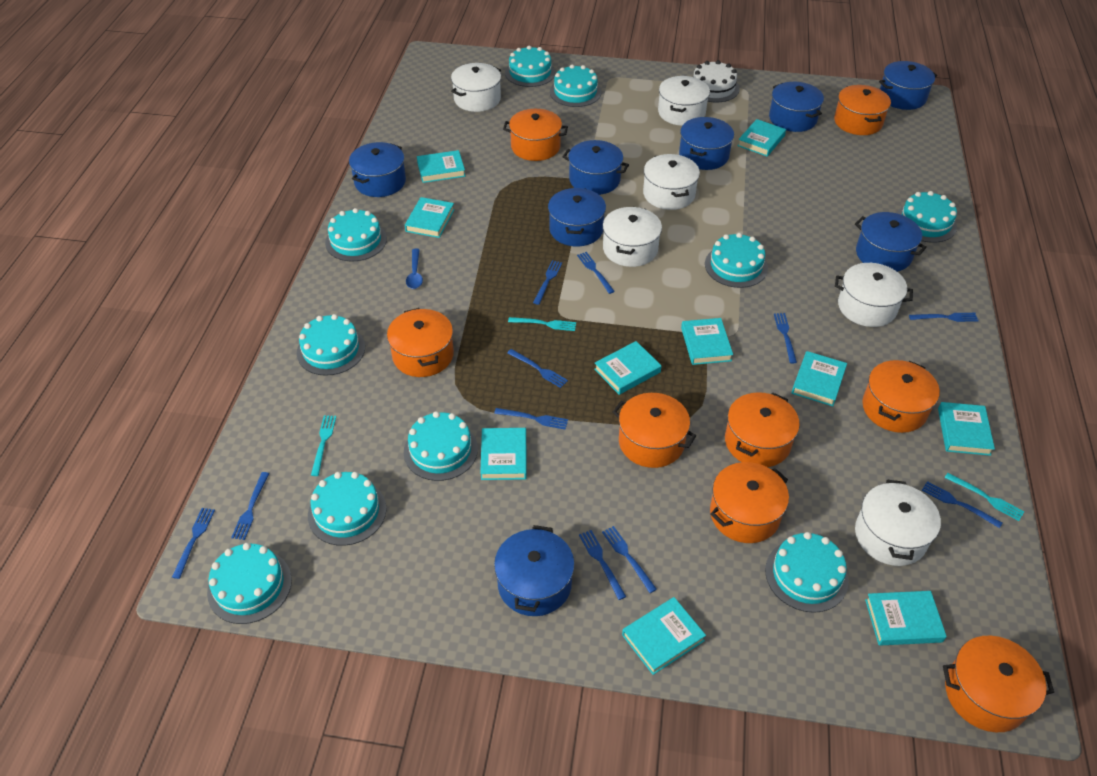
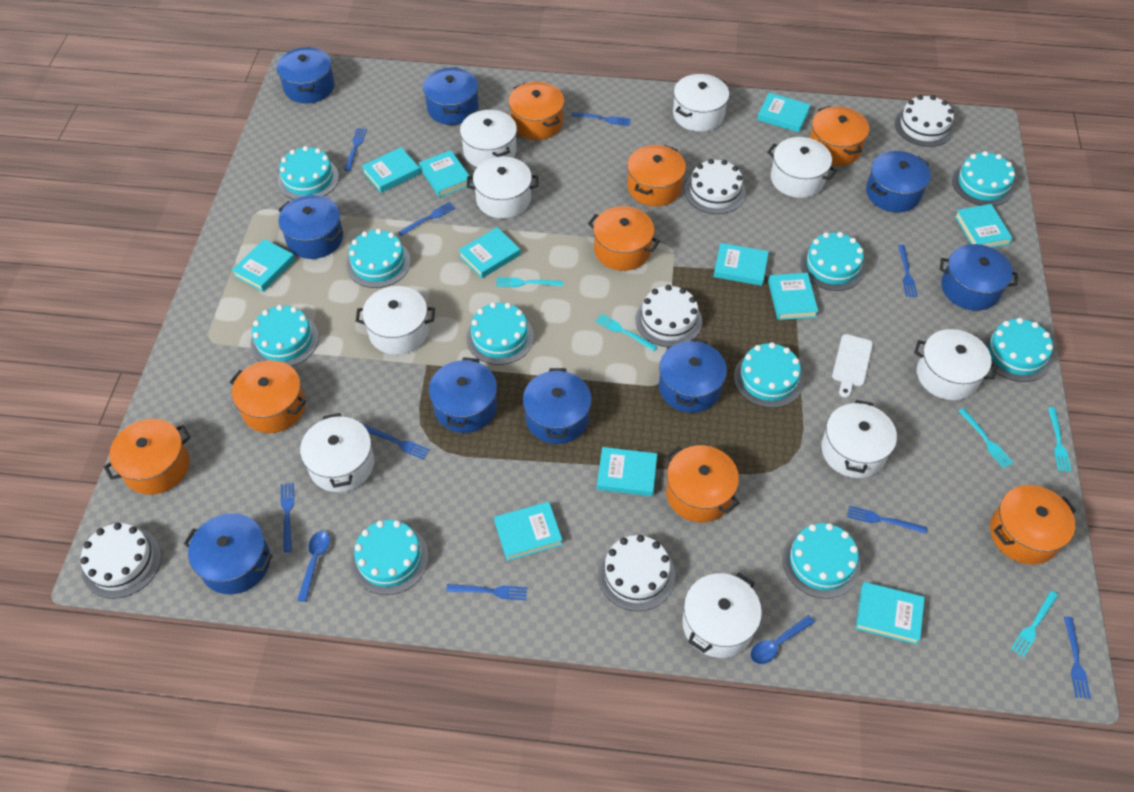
blue fork: [172,508,215,579] [231,472,269,540] [494,408,568,430] [507,349,568,388] [533,260,562,305] [577,252,615,294] [579,530,626,600] [602,526,657,593] [774,313,797,363] [909,313,979,322] [922,481,1002,528] = 11 -> [281,483,294,552] [344,128,367,171] [363,424,430,460] [398,202,455,236] [446,584,527,600] [571,112,631,126] [847,506,927,534] [898,245,918,297] [1064,617,1091,699] = 9
blue pot: [349,142,406,197] [494,525,574,616] [548,188,606,246] [563,140,629,195] [679,117,734,170] [769,82,824,132] [855,212,927,272] [879,61,937,110] = 8 -> [184,513,273,594] [277,47,335,104] [278,195,343,259] [423,67,479,125] [429,357,497,433] [523,368,592,444] [659,338,727,413] [866,151,931,213] [940,244,1018,311] = 9
blue spoon: [406,249,423,289] = 1 -> [297,531,330,602] [751,615,815,664] = 2
turquoise book: [405,197,454,238] [417,150,465,183] [480,428,527,480] [594,341,662,395] [622,597,706,675] [681,318,733,365] [737,119,786,156] [792,351,847,406] [865,591,947,646] [938,402,995,456] = 10 -> [232,239,295,292] [362,147,420,193] [419,150,472,197] [459,227,521,278] [494,502,563,561] [597,447,657,496] [714,243,769,286] [757,93,811,132] [768,273,818,320] [856,582,925,645] [955,204,1012,248] = 11
turquoise fork: [311,415,336,476] [508,317,576,331] [945,473,1024,521] = 3 -> [496,277,563,287] [595,314,657,351] [958,408,1013,468] [1011,590,1058,657] [1048,407,1071,472] = 5
white cake: [693,60,739,102] = 1 -> [80,523,162,599] [598,535,675,611] [636,285,702,347] [685,159,746,214] [895,95,954,147] = 5
white cutting board: none = 0 -> [832,334,873,398] = 1
white pot: [451,63,501,112] [603,207,662,267] [643,154,700,210] [658,76,710,126] [835,263,913,327] [855,479,941,566] = 6 -> [300,413,374,492] [356,286,435,355] [460,110,517,167] [467,157,538,219] [673,74,729,132] [682,573,762,658] [767,137,837,198] [821,400,897,478] [914,329,998,400] = 9

